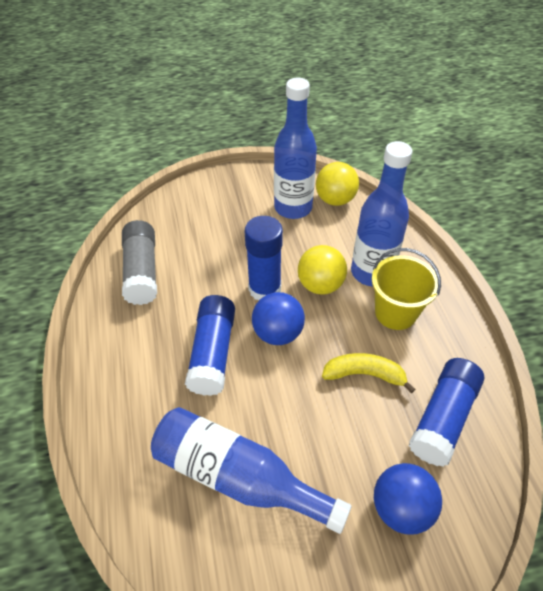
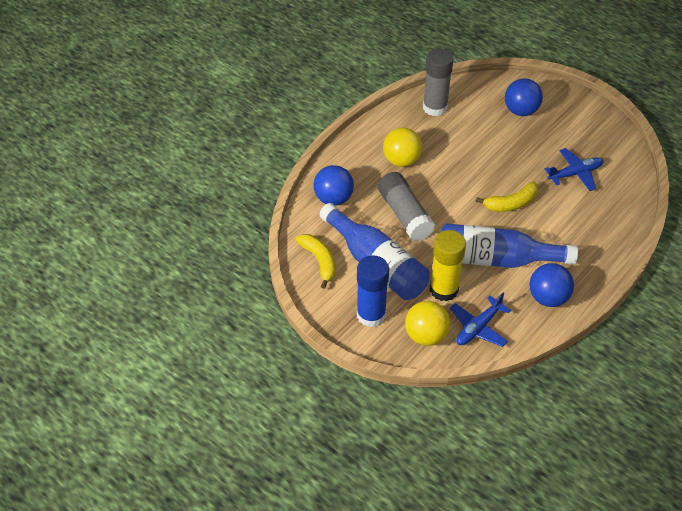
blue ball: [252,292,305,345] [374,463,442,534] = 2 -> [314,165,354,206] [505,78,543,116] [530,263,574,307] = 3
blue bottle: [151,407,351,534] [274,78,317,219] [351,141,413,287] = 3 -> [319,203,430,300] [441,223,578,268] = 2
blue glue stick: [185,295,235,396] [245,216,283,300] [408,358,484,467] = 3 -> [357,255,389,327] = 1
blue plane: none = 0 -> [450,293,511,347] [545,148,603,191] = 2
grey glue stick: [122,220,157,305] = 1 -> [378,172,435,241] [423,48,454,116] = 2
yellow banana: [322,353,415,394] = 1 -> [296,234,336,289] [476,182,538,212] = 2
yellow bucket: [372,248,441,330] = 1 -> none = 0
yellow glue stick: none = 0 -> [430,230,466,301] = 1

